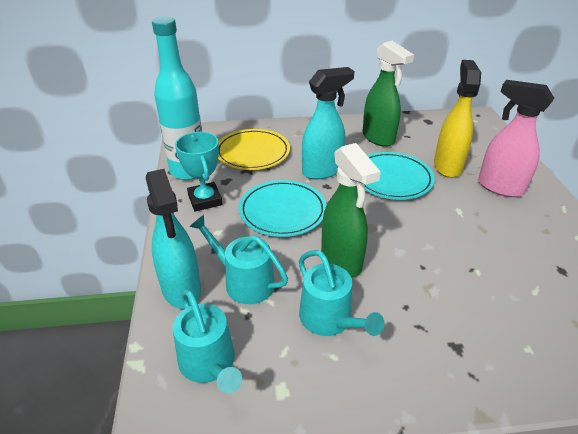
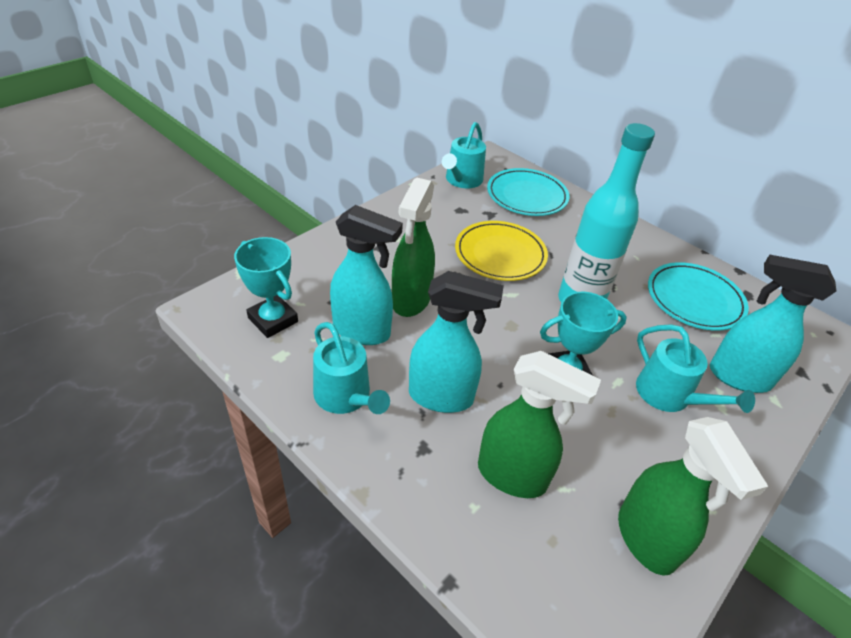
green spray bottle: [321,143,381,277] [362,41,414,147] = 2 -> [392,177,435,317] [478,351,601,498] [618,417,768,575] = 3
pink spray bottle: [478,80,554,197] = 1 -> none = 0
turquoise spray bottle: [146,169,201,309] [302,67,354,180] = 2 -> [330,205,403,345] [409,271,504,413] [710,255,836,393] = 3
turquoise trophy: [175,132,222,212] = 1 -> [234,237,298,338] [540,292,627,376] = 2
yellow spray bottle: [434,60,481,178] = 1 -> none = 0

